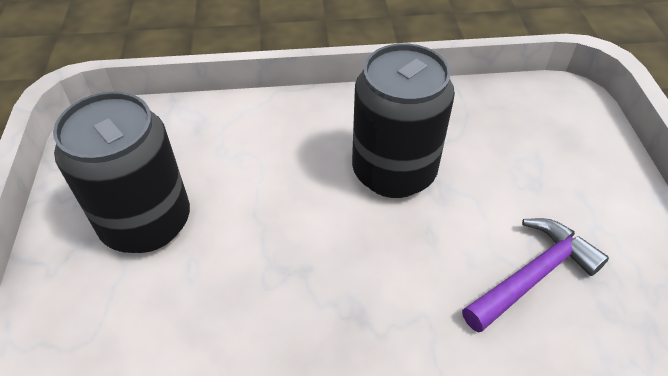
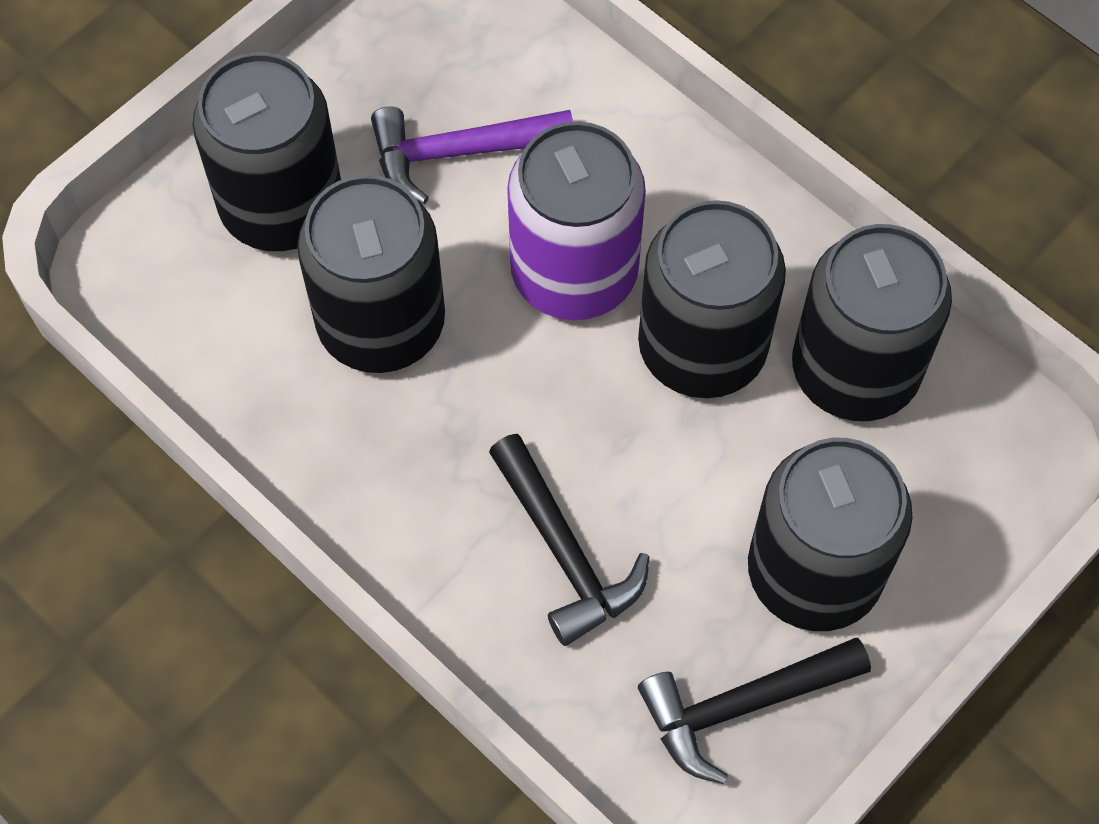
black can: [53,91,190,253] [352,43,455,198] = 2 -> [193,52,341,251] [297,175,445,373] [638,200,786,398] [748,438,913,631] [792,224,952,421] = 5
black hammer: none = 0 -> [489,434,650,646] [638,638,871,784] = 2
purple can: none = 0 -> [507,121,646,320] = 1

